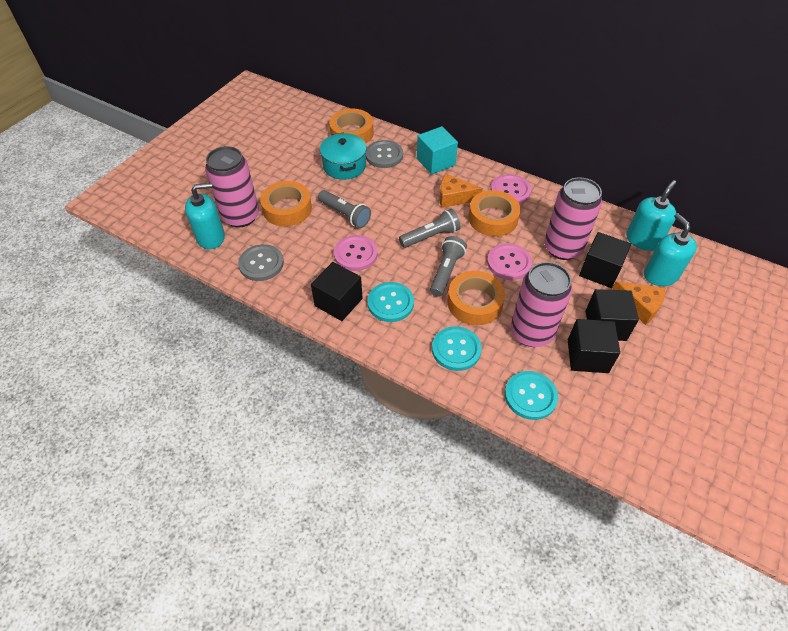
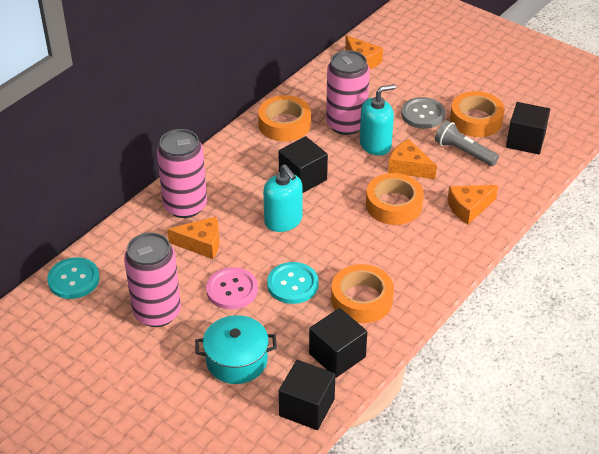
grey button: [238,244,284,281] [366,140,403,168] = 2 -> [401,97,446,129] = 1
grey flashlight: [318,190,371,228] [399,209,461,248] [430,236,467,297] = 3 -> [435,120,499,166] = 1
orange cheese: [440,173,483,208] [612,281,665,325] = 2 -> [167,217,220,259] [345,35,383,69] [388,139,437,179] [448,185,498,224] = 4
pink button: [334,235,378,271] [487,243,532,280] [491,174,531,204] = 3 -> [206,267,258,310] = 1
turquoise button: [367,282,414,322] [432,326,482,371] [505,371,558,420] = 3 -> [47,257,100,299] [267,262,318,304] = 2
turquoise cube: [417,126,458,175] = 1 -> none = 0
turquoise soap dispenser: [185,183,225,249] [626,180,677,251] [644,213,697,286] = 3 -> [263,164,302,232] [360,84,396,156] = 2

